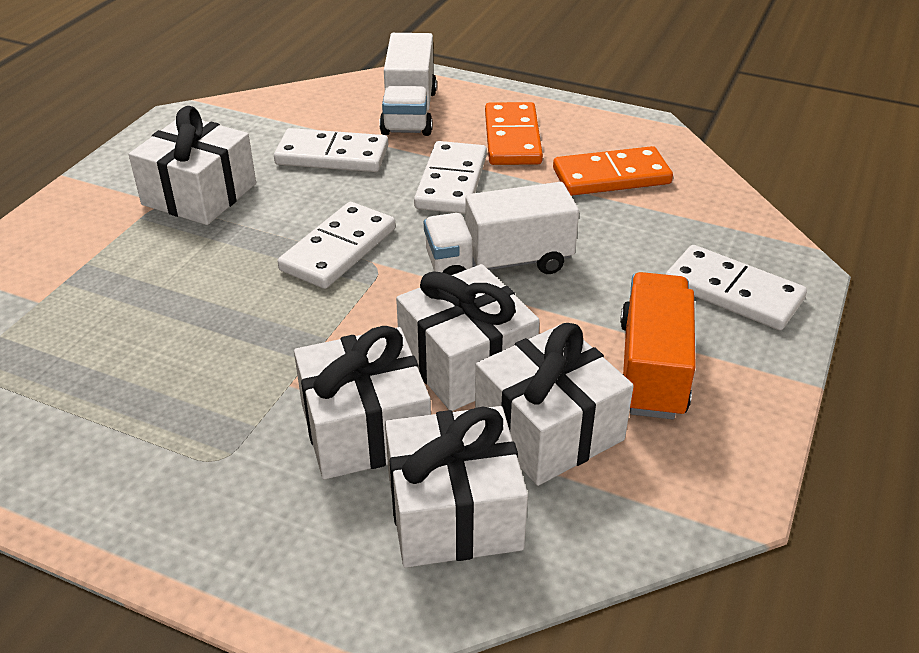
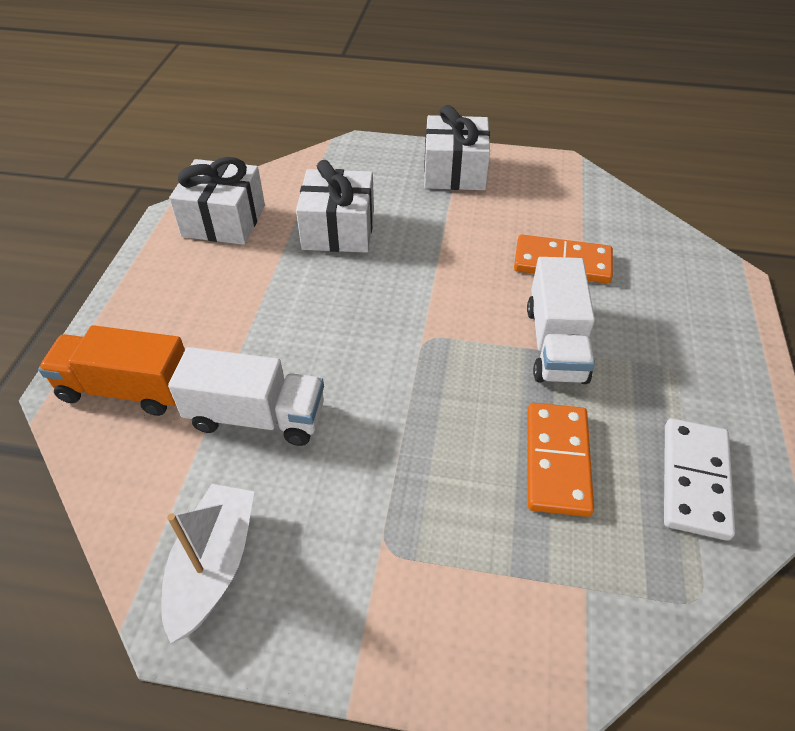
white boat: none = 0 -> [161,484,254,644] = 1
white domino: [274,128,388,172] [277,202,396,289] [414,141,487,214] [665,245,807,330] = 4 -> [664,418,735,541] = 1
white gift: [129,106,256,225] [294,326,431,479] [385,406,528,568] [396,264,540,411] [475,323,634,486] = 5 -> [169,157,265,245] [296,160,374,253] [424,105,490,190] = 3

